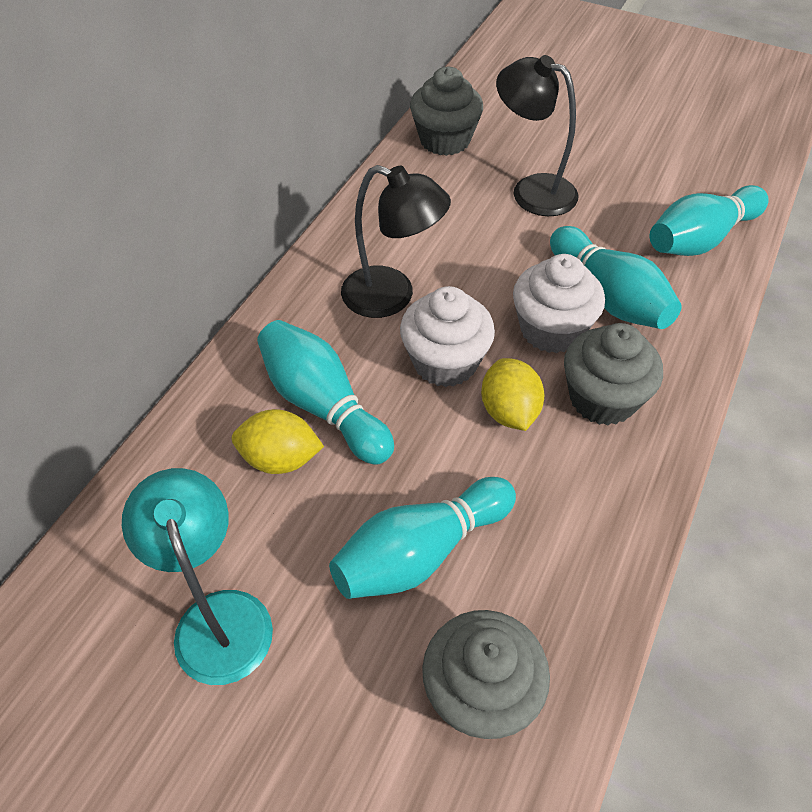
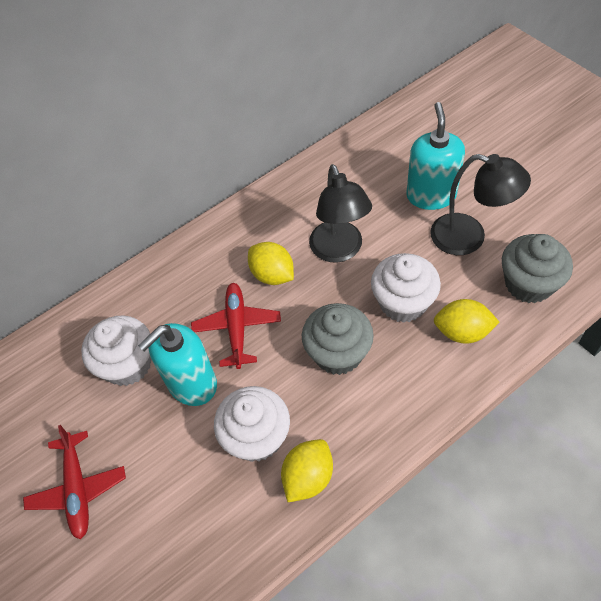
grey cupcake: [410,67,483,156] [422,610,550,739] [564,323,663,425] = 3 -> [302,303,374,375] [502,234,573,303] = 2
red plane: none = 0 -> [23,425,126,540] [191,283,281,369] = 2
turquoise bowling pin: [257,320,394,465] [329,477,516,599] [550,226,682,329] [650,185,769,256] = 4 -> none = 0
turquoise lamp: [122,468,273,685] = 1 -> none = 0
turquoise soap dispenser: none = 0 -> [138,323,217,406] [406,102,465,210] = 2
white cupcake: [400,286,495,387] [513,254,605,353] = 2 -> [81,315,151,386] [214,386,290,462] [371,253,441,323] = 3
yellow lemon: [232,409,324,474] [481,358,544,431] = 2 -> [248,242,294,285] [281,439,333,502] [434,299,499,344] = 3

